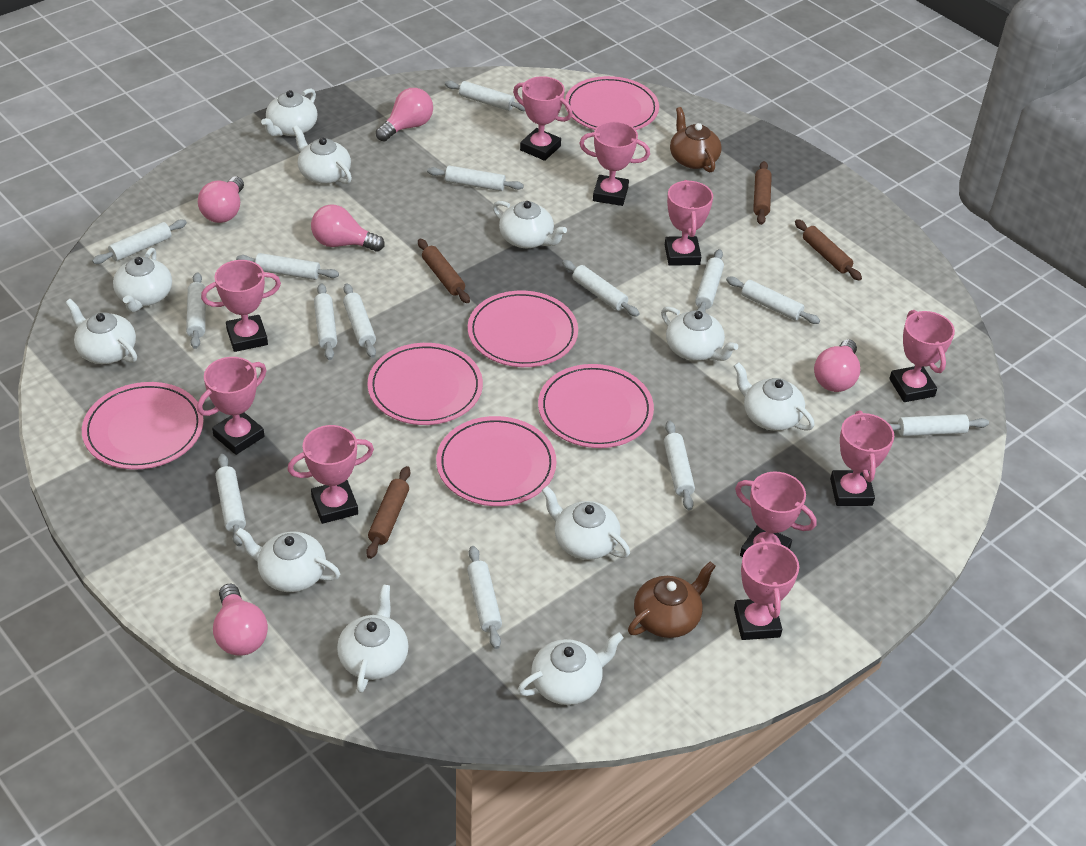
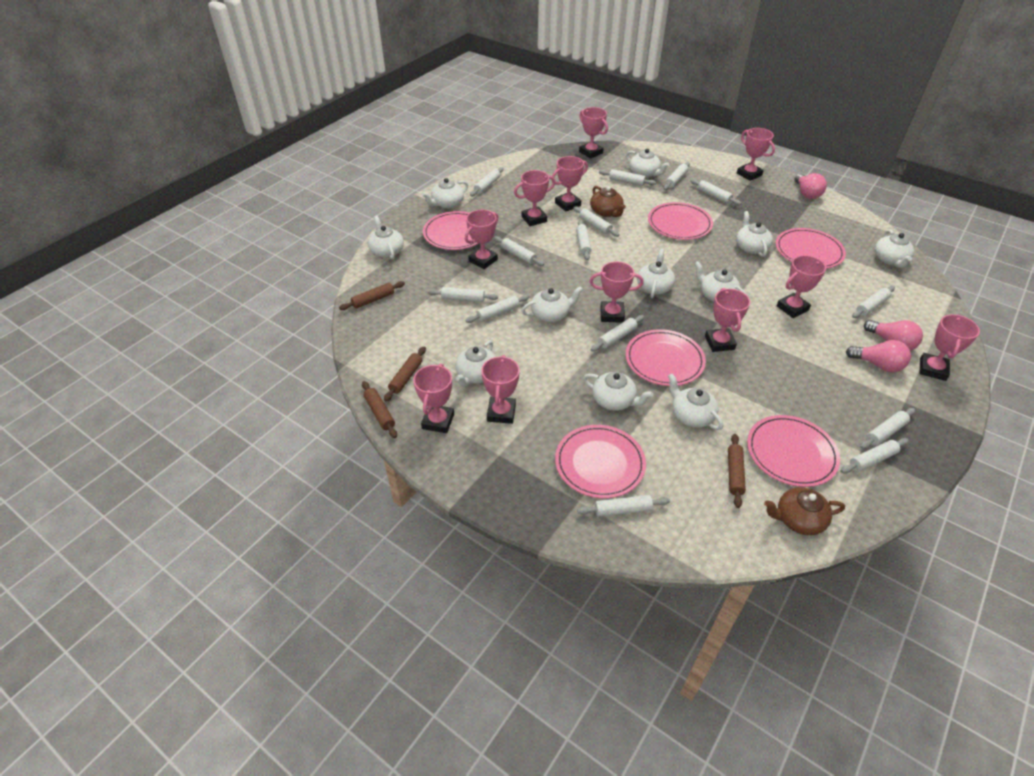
pink light bulb: [198,176,244,223] [213,584,268,656] [311,204,385,252] [376,88,433,141] [814,339,860,392] = 5 -> [795,173,827,199] [846,340,911,372] [864,320,923,351] = 3
pink trophy: [197,357,267,455] [201,260,281,352] [288,425,374,524] [513,76,573,161] [579,121,650,206] [665,180,713,266] [734,538,799,640] [735,472,816,557] [830,410,894,506] [889,310,955,402] = 10 -> [413,363,454,433] [465,210,498,269] [481,355,519,424] [514,170,556,226] [551,156,588,211] [579,107,608,159] [589,262,644,323] [705,288,750,352] [737,128,775,181] [777,255,826,318] [920,314,980,381] = 11

